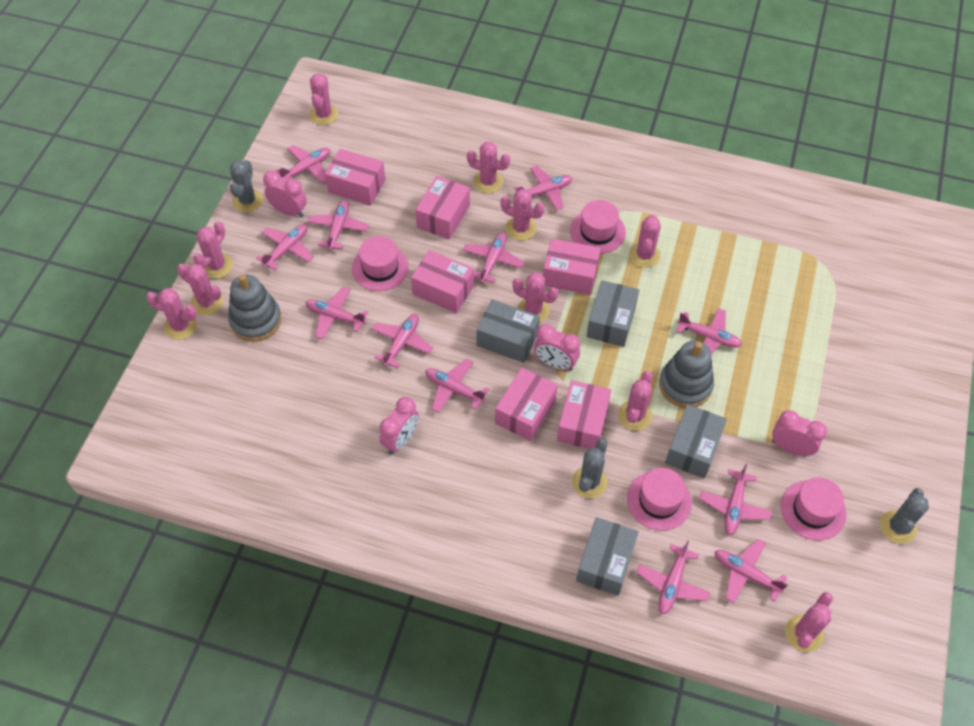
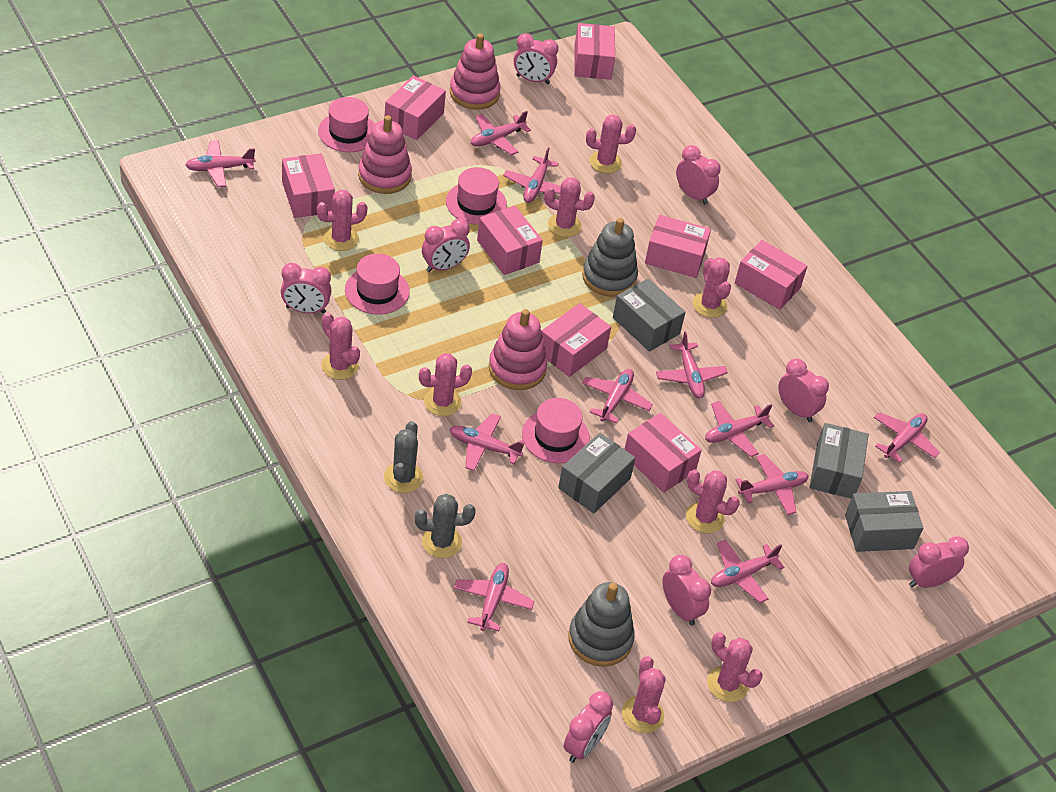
grey cactus: [230,160,263,212] [572,439,607,498] [880,488,929,544] = 3 -> [384,421,423,493] [415,494,475,558] = 2
pink box: [325,149,385,205] [411,250,474,313] [416,176,470,239] [495,368,558,441] [543,238,601,295] [557,380,611,449] = 6 -> [282,153,335,218] [385,75,446,140] [477,206,543,275] [542,303,611,377] [574,23,615,80] [625,413,702,493] [645,215,711,278] [735,240,808,310] = 8
pink cactus: [146,288,197,340] [177,264,223,316] [193,221,233,279] [309,73,338,125] [467,142,510,193] [500,189,545,241] [512,272,558,323] [618,371,653,430] [629,215,661,268] [785,592,833,652] = 10 -> [317,190,367,251] [321,313,360,380] [419,353,472,416] [544,177,595,237] [586,115,636,173] [622,656,666,733] [686,469,740,533] [693,257,731,318] [707,632,762,702] = 9
pink clock: [263,171,307,218] [379,397,419,454] [534,324,580,371] [772,410,827,456] = 4 -> [281,263,331,314] [422,219,470,272] [514,33,558,84] [564,691,613,763] [662,555,711,626] [676,145,721,205] [778,359,829,422] [909,536,969,588] = 8
pink plane: [256,224,313,271] [276,145,331,183] [305,287,368,340] [308,200,369,250] [372,314,433,368] [425,359,489,413] [463,233,524,283] [514,165,572,211] [636,540,710,614] [676,308,742,354] [699,464,772,535] [715,539,788,603] = 12 -> [185,140,256,187] [449,413,525,471] [454,563,535,631] [471,111,531,155] [503,148,561,203] [582,369,653,424] [656,331,728,399] [705,401,774,457] [711,540,785,603] [735,454,809,515] [874,412,940,463] = 11
pink stacking toy: none = 0 -> [358,115,412,194] [450,33,501,110] [489,309,547,390] = 3

